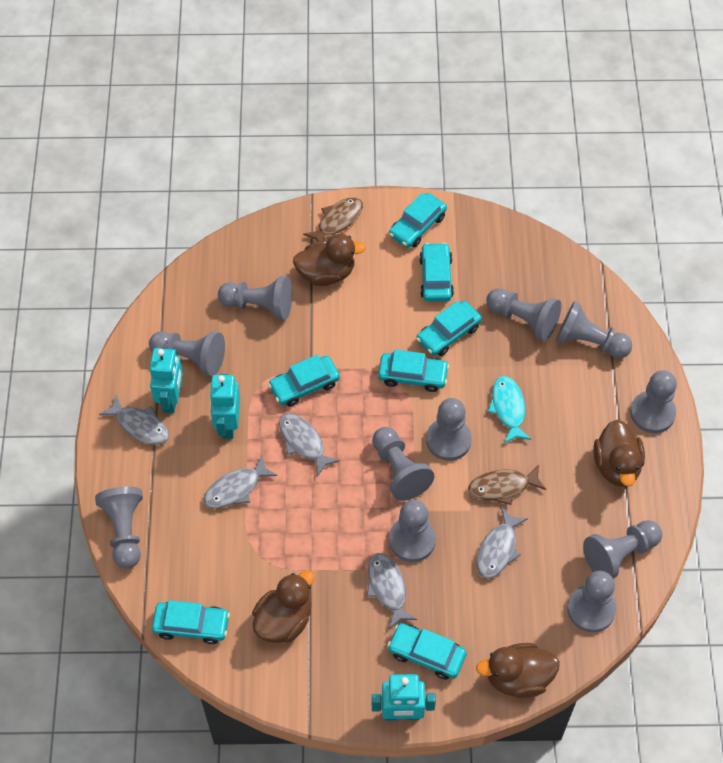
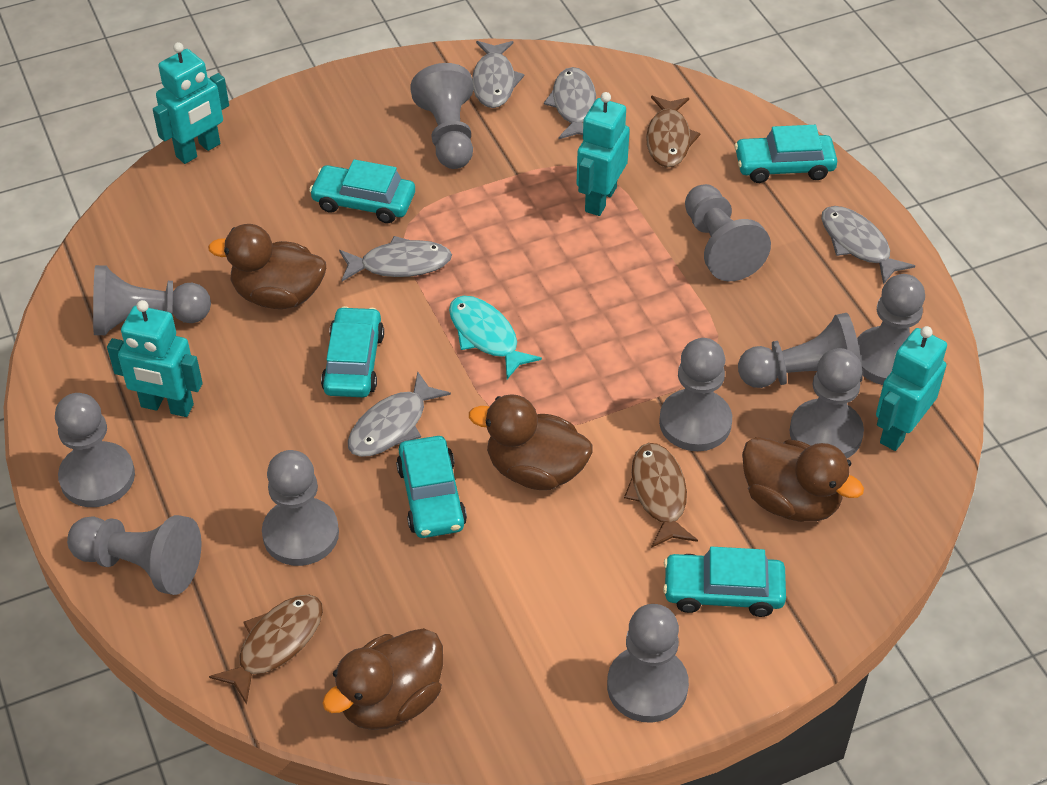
brown fish: [303,197,363,242] [468,465,547,505] = 2 -> [209,595,323,705] [624,443,698,548] [646,96,701,168] = 3
turquoise car: [152,600,230,644] [268,355,340,407] [378,349,449,392] [387,623,467,680] [389,193,447,248] [416,301,482,356] [419,243,454,302] = 7 -> [309,159,415,223] [321,306,384,397] [396,436,467,538] [663,547,786,617] [734,125,837,183] = 5
turquoise robot: [149,348,183,413] [209,374,240,439] [372,674,436,720] = 3 -> [107,300,203,417] [153,42,229,164] [576,92,630,216] [876,326,947,451] = 4

